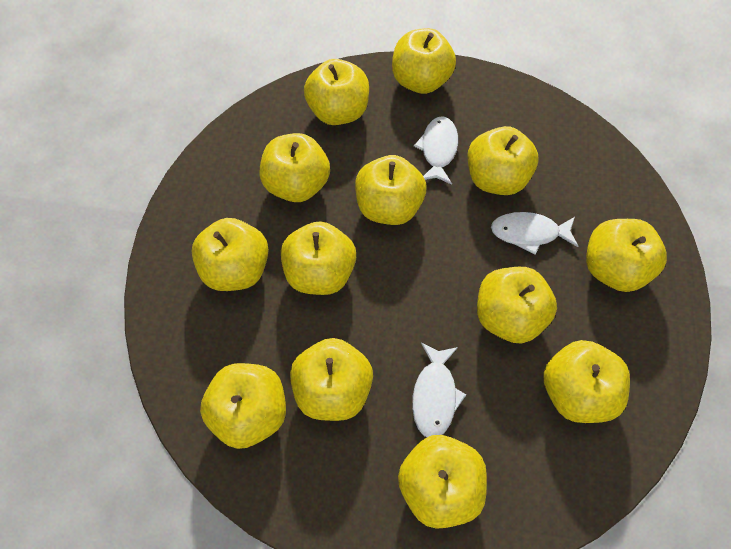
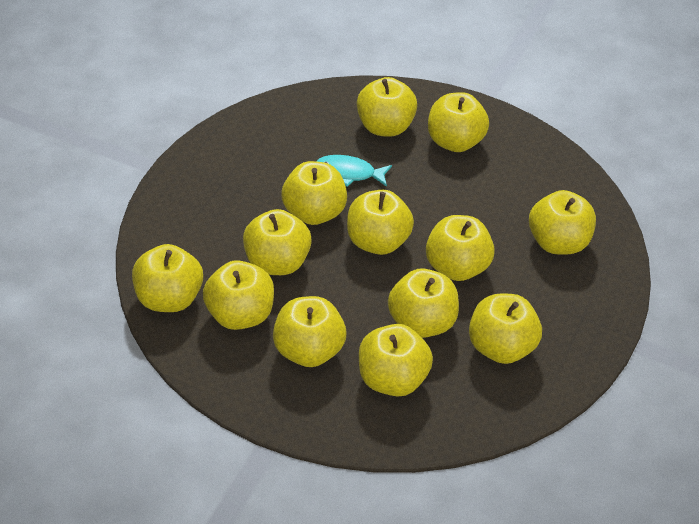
turquoise fish: none = 0 -> [316,155,392,187] = 1
white fish: [412,342,466,437] [414,116,458,185] [491,212,578,255] = 3 -> none = 0

